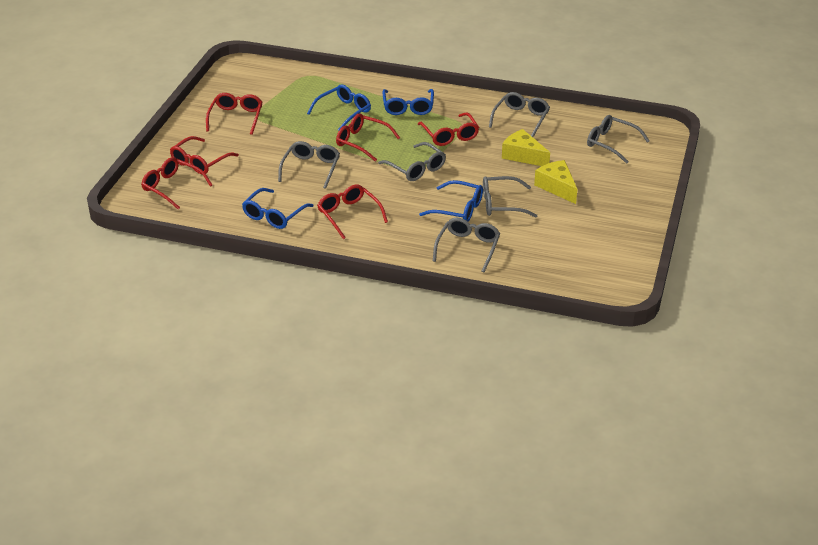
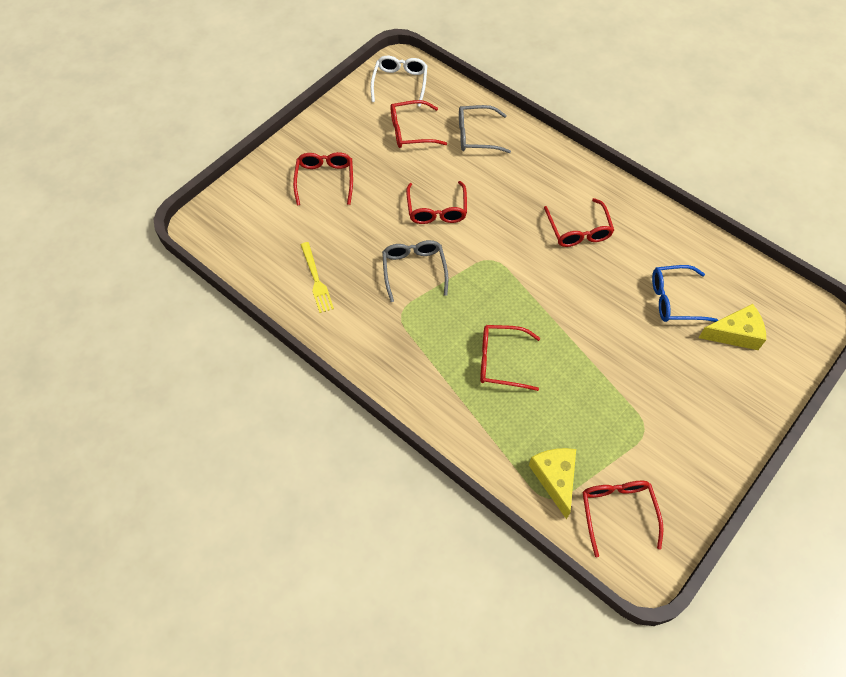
blue glasses: [242,188,313,229] [307,85,371,131] [383,89,434,115] [419,180,483,222] = 4 -> [652,265,718,322] = 1
grey glasses: [278,141,340,189] [378,142,446,181] [433,217,500,272] [483,176,538,218] [489,92,550,137] [587,115,650,164] = 6 -> [382,240,448,302] [459,105,511,153] = 2
white glasses: none = 0 -> [371,56,427,107] = 1
yellow fork: none = 0 -> [300,242,334,313] = 1

